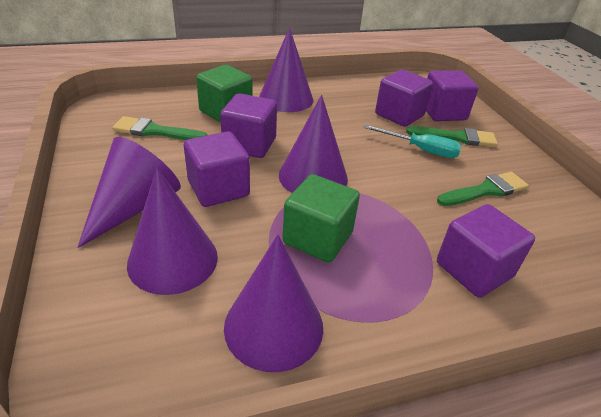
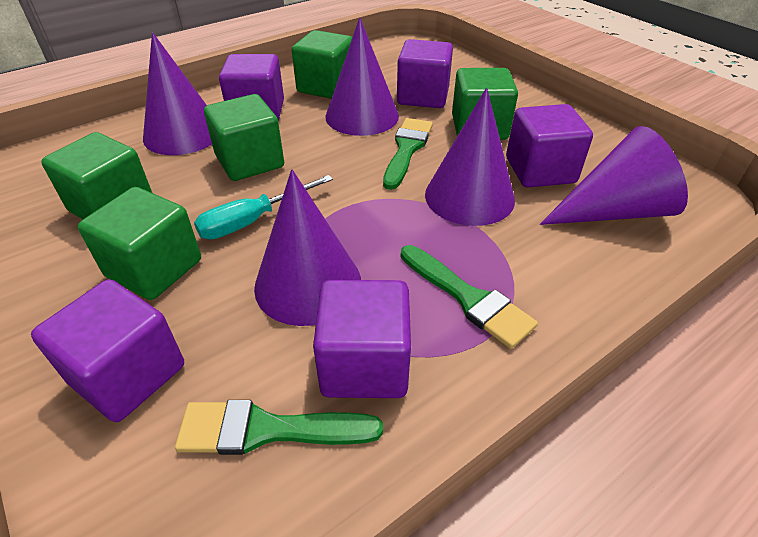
green cube: [196,65,253,123] [282,174,360,262] = 2 -> [41,132,152,219] [78,187,201,300] [204,94,284,181] [292,30,352,99] [452,68,518,140] = 5

